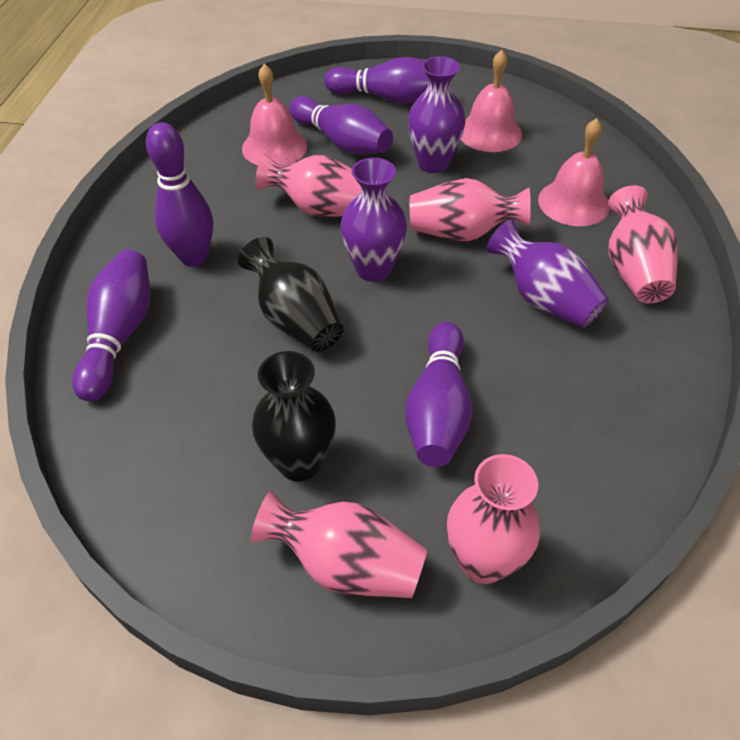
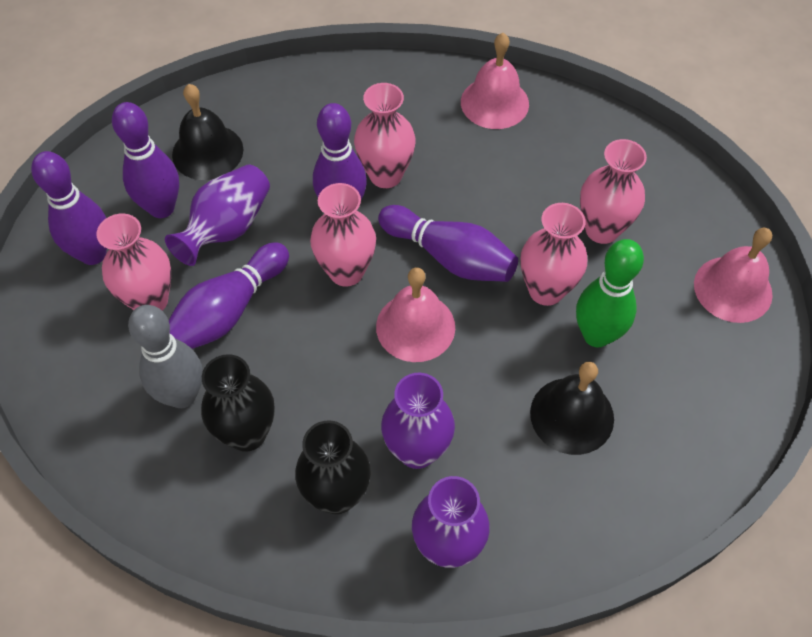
black bell: none = 0 -> [172,84,243,180] [530,362,614,455] = 2
green bowling pin: none = 0 -> [576,239,644,347] = 1
grey bowling pin: none = 0 -> [128,305,203,408] = 1

